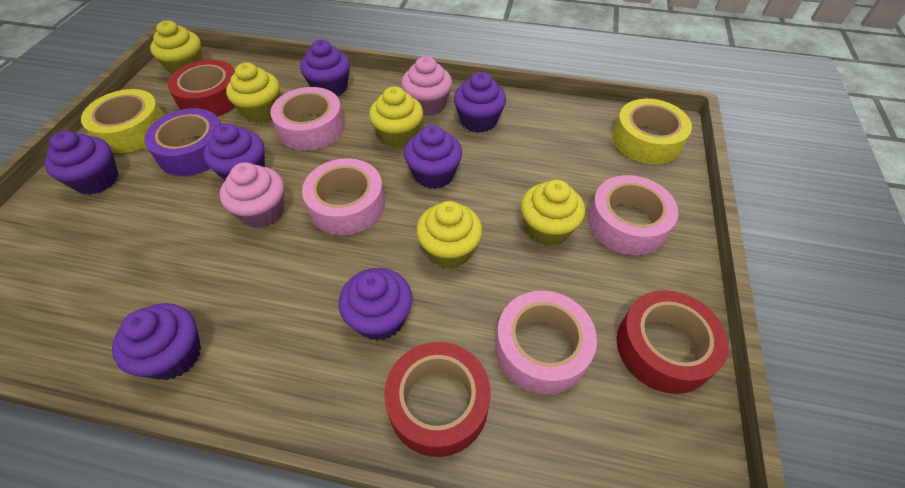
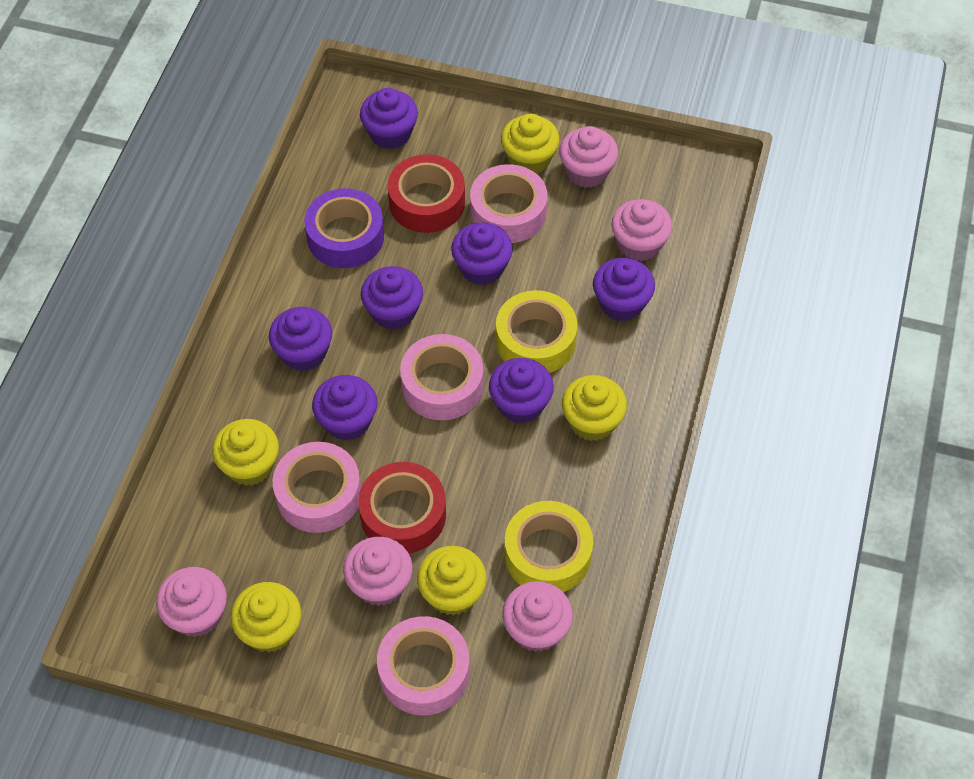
pink cupcake: [220,162,284,228] [401,56,452,116] = 2 -> [156,567,227,637] [343,537,413,606] [502,581,573,652] [559,126,618,188] [611,199,672,262] = 5
red tape: [168,60,235,116] [384,342,491,457] [617,290,729,394] = 3 -> [358,462,446,553] [388,154,465,233] = 2

